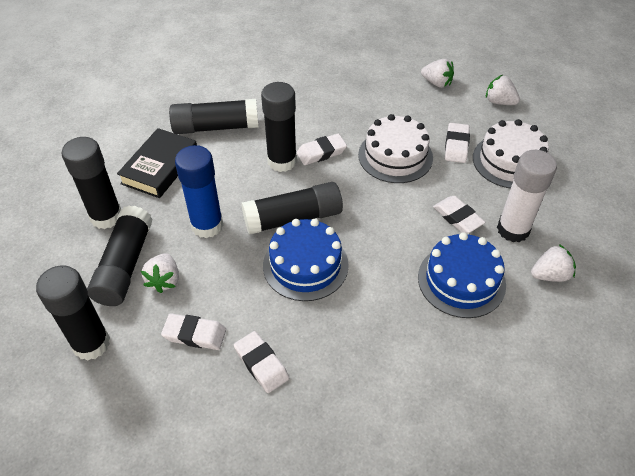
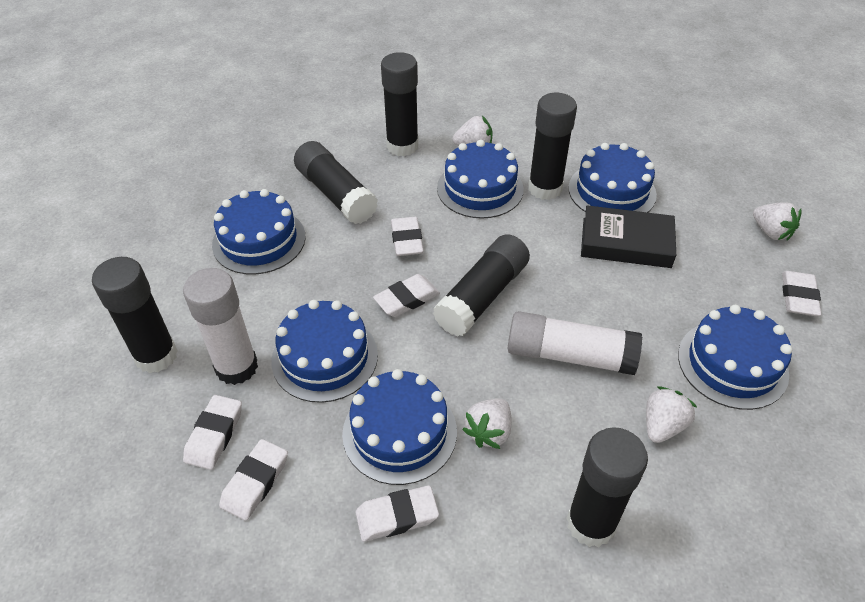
blue cake: [263,219,349,301] [418,232,506,318] = 2 -> [212,189,306,275] [272,300,378,403] [342,369,457,485] [437,140,524,219] [568,143,657,213] [678,305,792,410] = 6
blue glue stick: [175,145,223,238] = 1 -> none = 0
white cake: [358,114,433,183] [473,119,549,189] = 2 -> none = 0
white eraser: [161,313,226,350] [234,331,289,393] [296,134,347,165] [433,196,486,233] [445,123,470,163] = 5 -> [183,395,242,470] [219,439,288,521] [355,485,439,542] [373,274,440,317] [391,217,424,256] [782,271,821,316] = 6
white glue stick: [497,150,557,242] = 1 -> [183,268,258,385] [508,311,642,375] = 2

